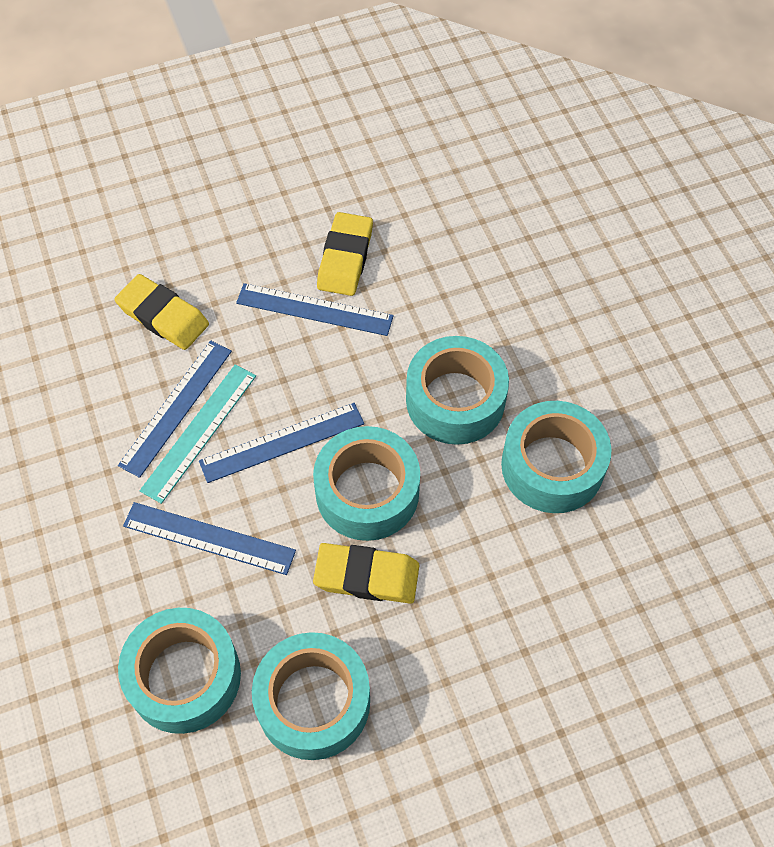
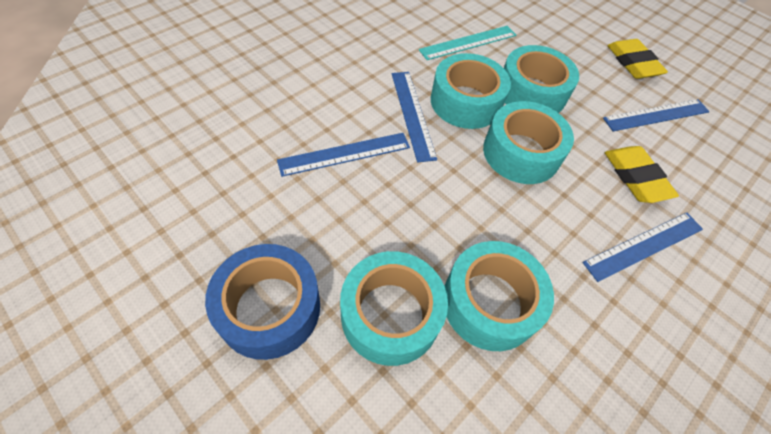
blue tape: none = 0 -> [205,244,320,360] = 1
yellow eraser: [115,274,209,350] [313,543,420,604] [317,212,373,296] = 3 -> [605,146,679,203] [607,39,668,79] = 2

